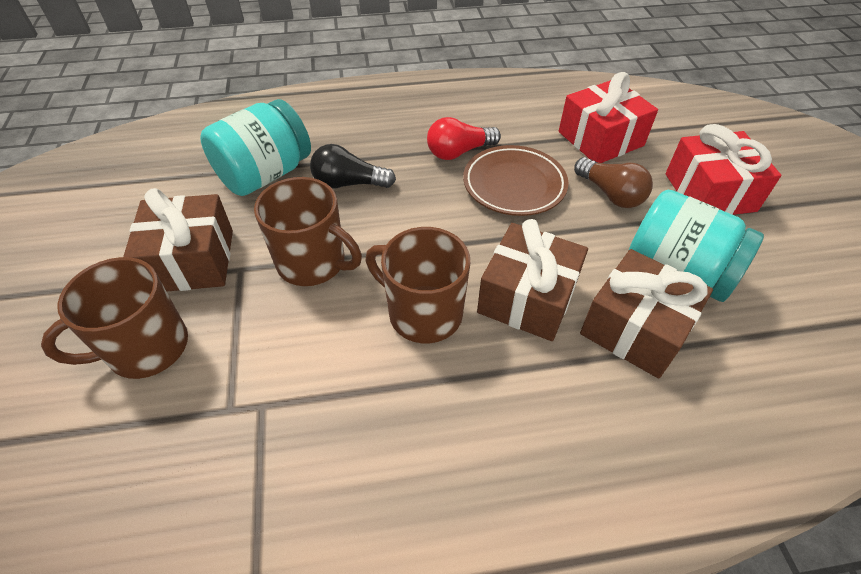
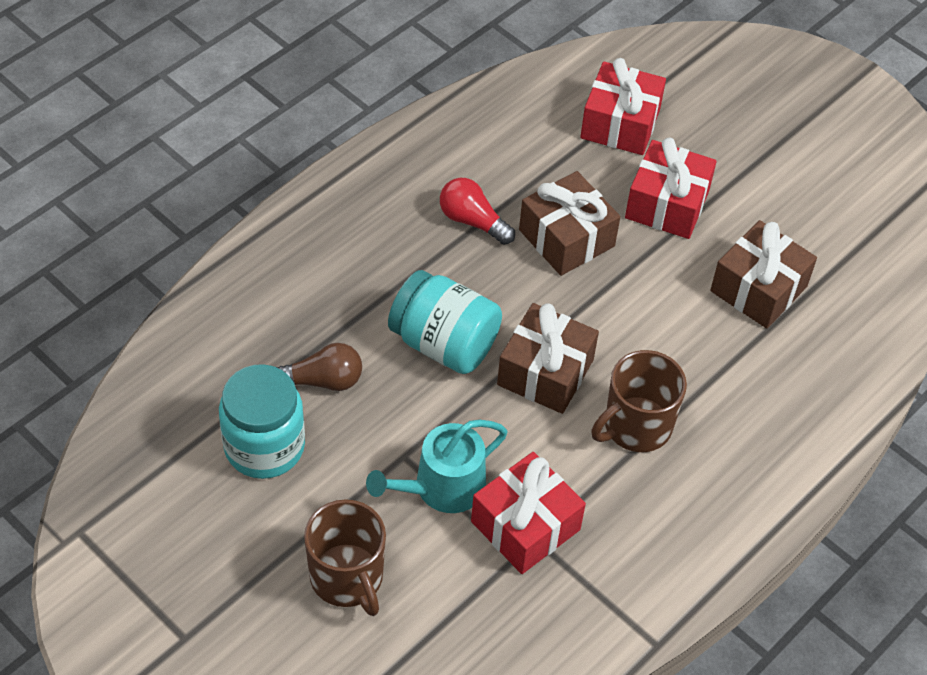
black light bulb: [310,144,396,188] = 1 -> none = 0
brown mug: [41,257,188,379] [254,177,362,286] [366,227,470,343] = 3 -> [304,499,386,616] [591,350,687,452] = 2
brown plate: [463,145,569,216] = 1 -> none = 0
red gift: [559,72,658,163] [665,124,781,215] = 2 -> [471,452,586,574] [580,58,666,155] [625,138,717,239] = 3
turquoise watering can: none = 0 -> [366,419,508,513] = 1

